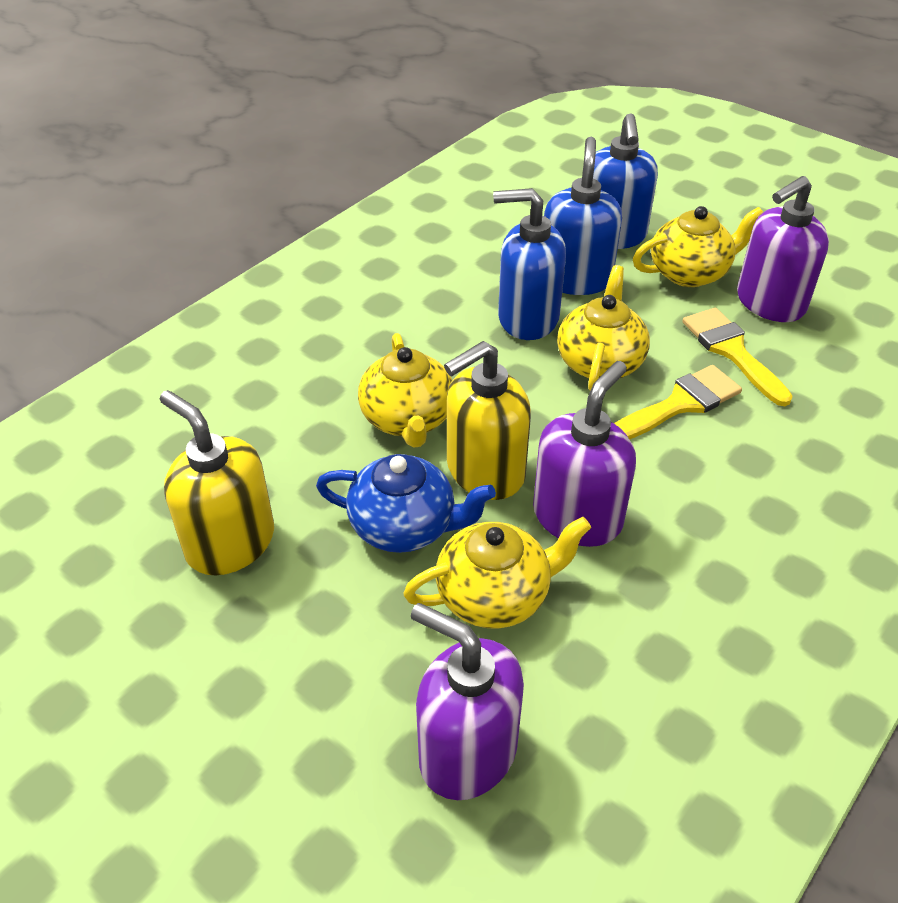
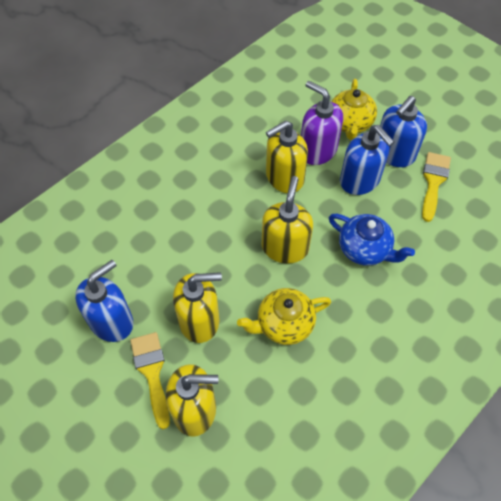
purple soap dispenser: [411,603,524,800] [533,361,636,547] [737,176,829,322] = 3 -> [301,81,343,165] = 1
yellow soap dispenser: [160,390,274,575] [444,341,531,500] = 2 -> [166,364,218,437] [173,272,222,343] [262,176,313,264] [266,121,308,193] = 4
yellow teapot: [358,333,452,447] [403,517,591,628] [557,265,650,391] [633,206,763,287] = 4 -> [237,288,331,345] [331,79,377,140] = 2

